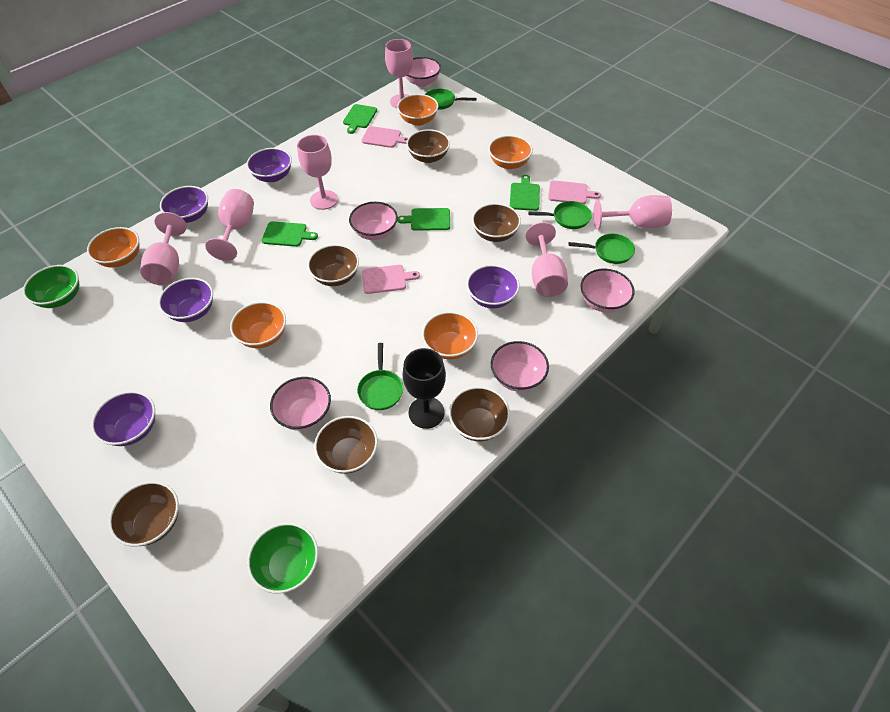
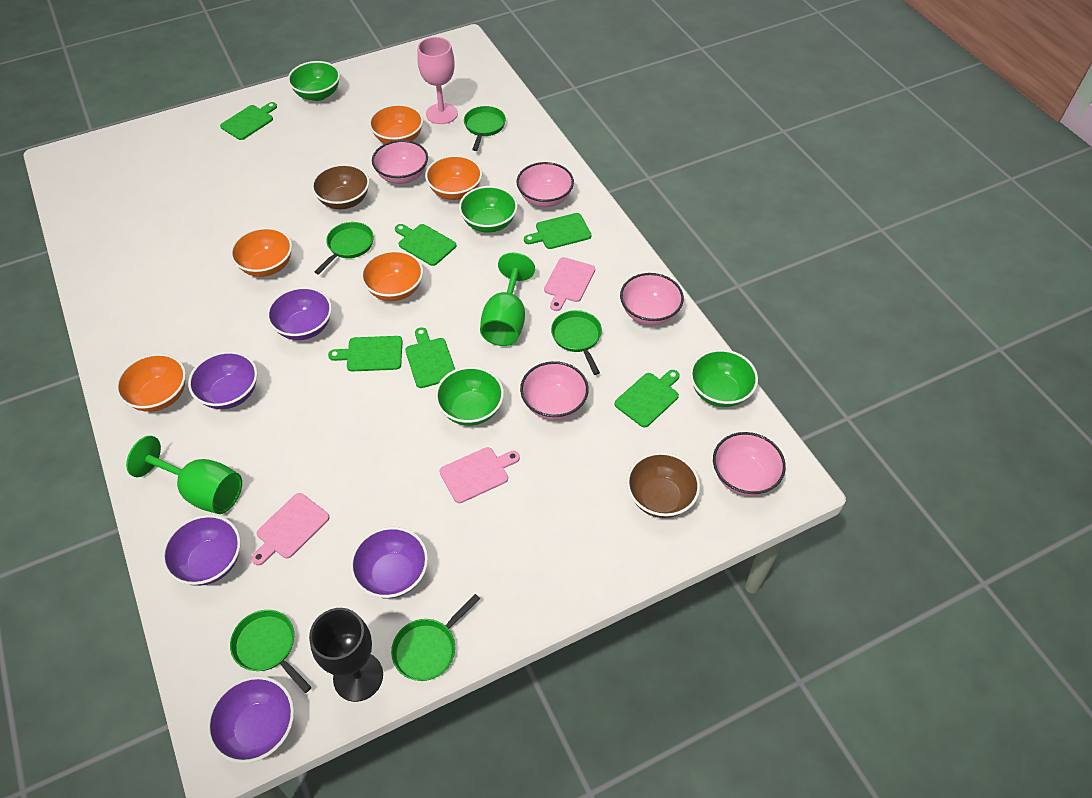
brown bowl: [109,481,179,546] [307,244,359,286] [314,416,378,474] [406,129,450,163] [449,387,510,441] [472,203,521,242] = 6 -> [312,164,370,209] [627,452,700,518] = 2
green bowl: [23,265,79,308] [247,523,318,594] = 2 -> [288,61,340,101] [435,367,504,426] [459,186,518,233] [690,349,758,407] = 4
green cutting board: [261,221,318,247] [343,104,377,134] [397,208,450,231] [510,175,540,211] = 4 -> [220,102,277,140] [328,336,403,371] [395,224,457,266] [405,327,455,388] [524,213,591,249] [614,370,680,427] = 6
green goblet: none = 0 -> [126,436,242,514] [480,253,535,346] = 2
green pan: [357,343,403,410] [425,88,477,110] [528,201,592,229] [568,234,635,264] = 4 -> [230,610,311,693] [315,222,374,274] [391,594,480,681] [464,106,506,151] [551,310,602,375] = 5
pink goblet: [140,212,187,285] [205,189,254,261] [297,135,338,210] [385,39,413,108] [525,222,568,297] [593,195,672,230] = 6 -> [417,37,458,124] = 1

